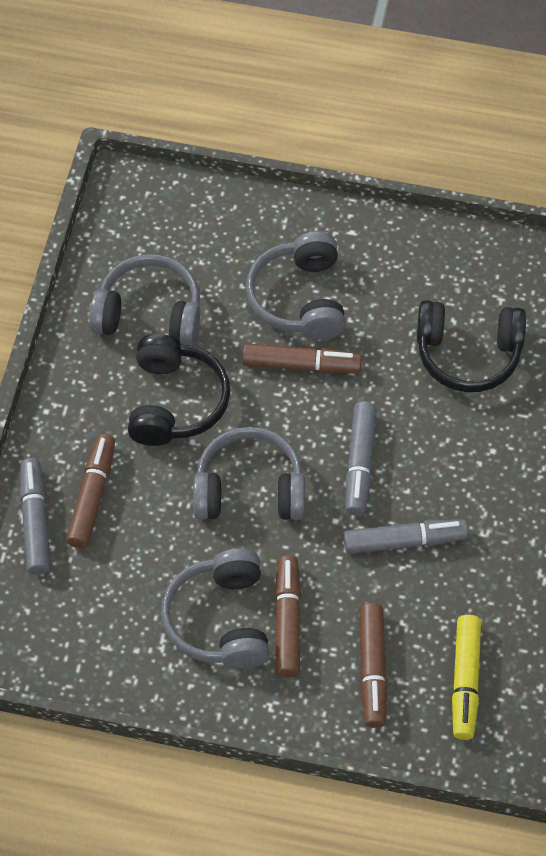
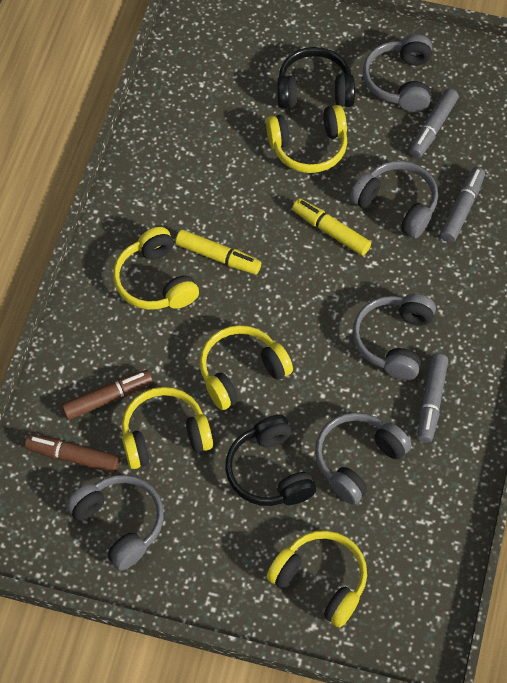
brown marker: [66,434,115,548] [242,343,362,373] [274,555,301,678] [359,603,388,728] = 4 -> [25,434,120,473] [61,370,153,420] = 2
grey headphones: [89,254,200,346] [161,549,269,669] [193,427,305,520] [246,231,346,340] = 4 -> [66,475,164,571] [315,412,411,505] [350,161,438,238] [353,294,436,380] [363,35,432,112] = 5
yellow headphones: none = 0 -> [113,227,199,310] [122,387,213,469] [200,325,293,410] [266,105,347,173] [267,530,367,627] = 5
yellow marker: [452,615,481,740] = 1 -> [175,230,261,274] [292,198,371,256] = 2

